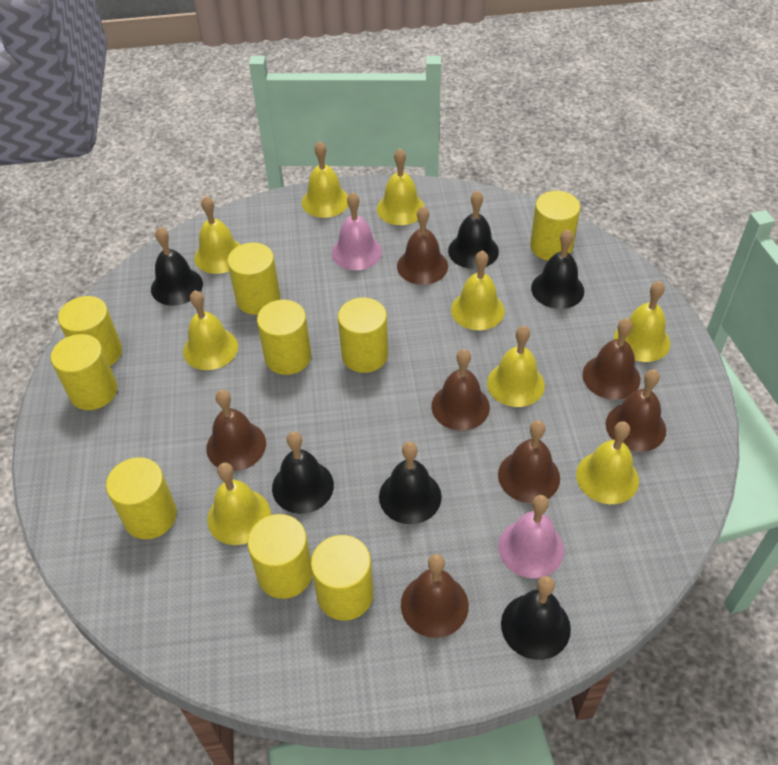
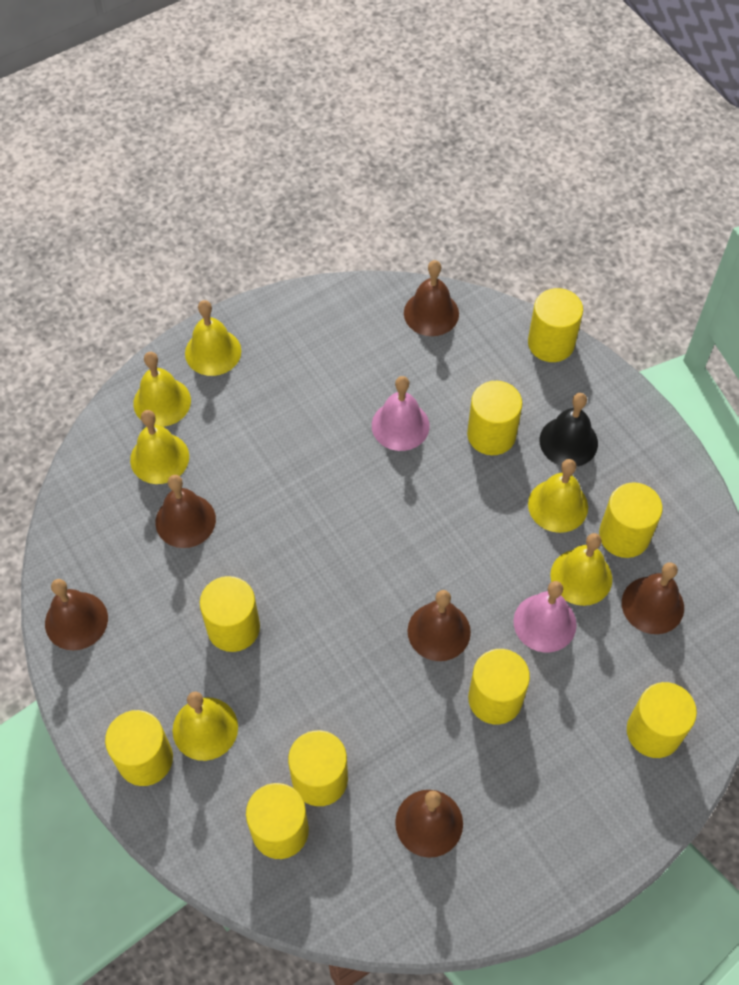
black bell: [151,227,203,306] [272,431,334,514] [379,442,442,524] [448,190,499,269] [501,576,571,660] [531,229,584,309] = 6 -> [540,393,598,467] = 1
brown bell: [206,390,266,471] [397,206,448,285] [401,554,469,638] [431,349,490,431] [498,421,560,503] [583,318,640,400] [606,369,666,452] = 7 -> [45,579,108,650] [156,475,216,548] [395,790,463,858] [404,260,459,336] [407,590,471,661] [622,562,684,634] = 6
yellow bell: [183,290,238,370] [194,196,240,274] [207,463,271,545] [302,141,348,218] [377,149,425,225] [451,250,505,330] [487,326,545,407] [576,421,639,504] [614,281,670,362] = 9 -> [130,410,189,484] [133,352,191,427] [173,692,238,761] [185,300,241,376] [528,459,588,533] [550,533,612,606] = 6

